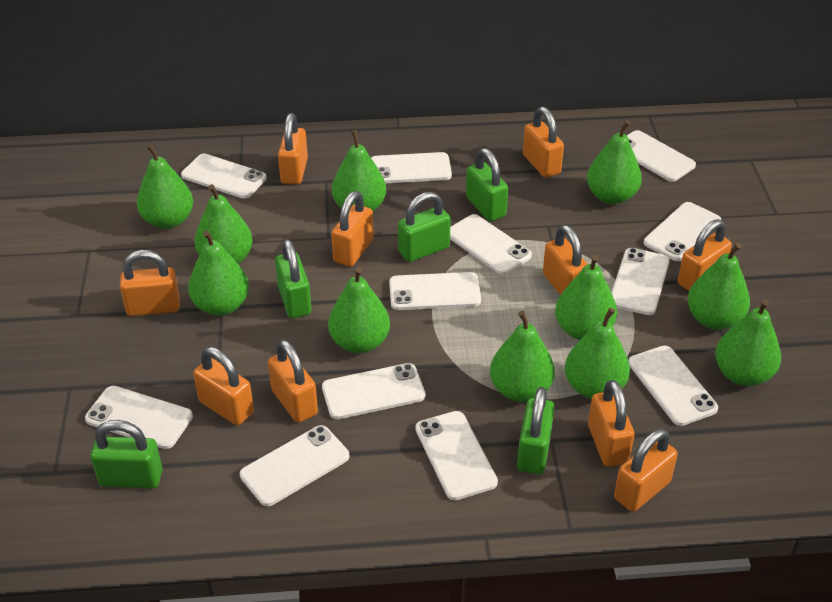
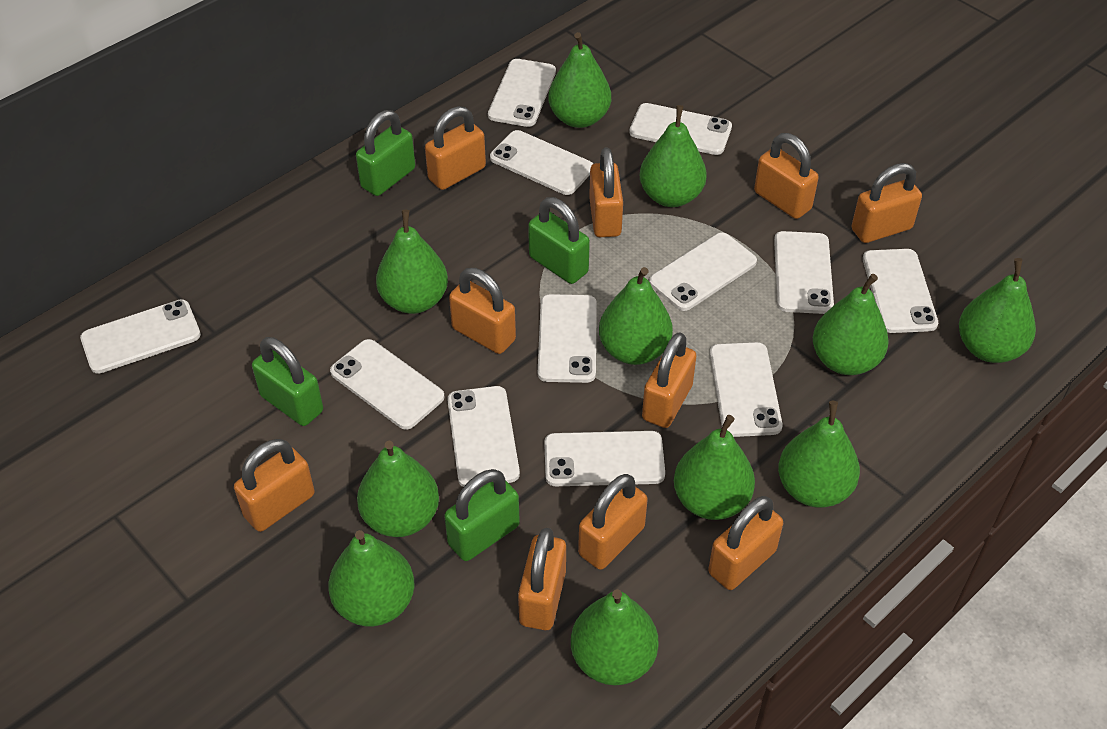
green padlock: [90,420,163,489] [275,239,311,318] [398,192,451,262] [466,148,508,221] [517,387,555,474] = 5 -> [252,337,323,426] [356,110,415,196] [444,469,520,561] [528,197,590,284] = 4

